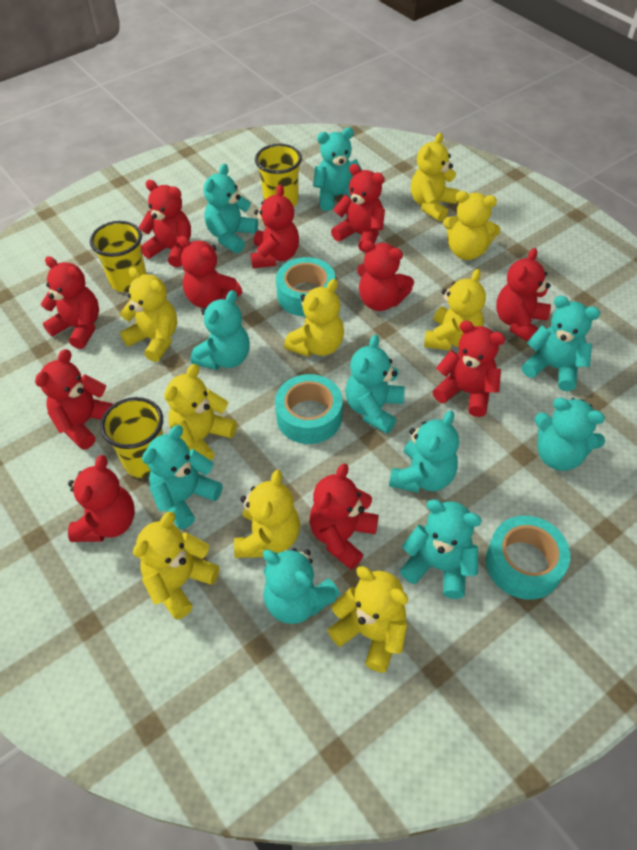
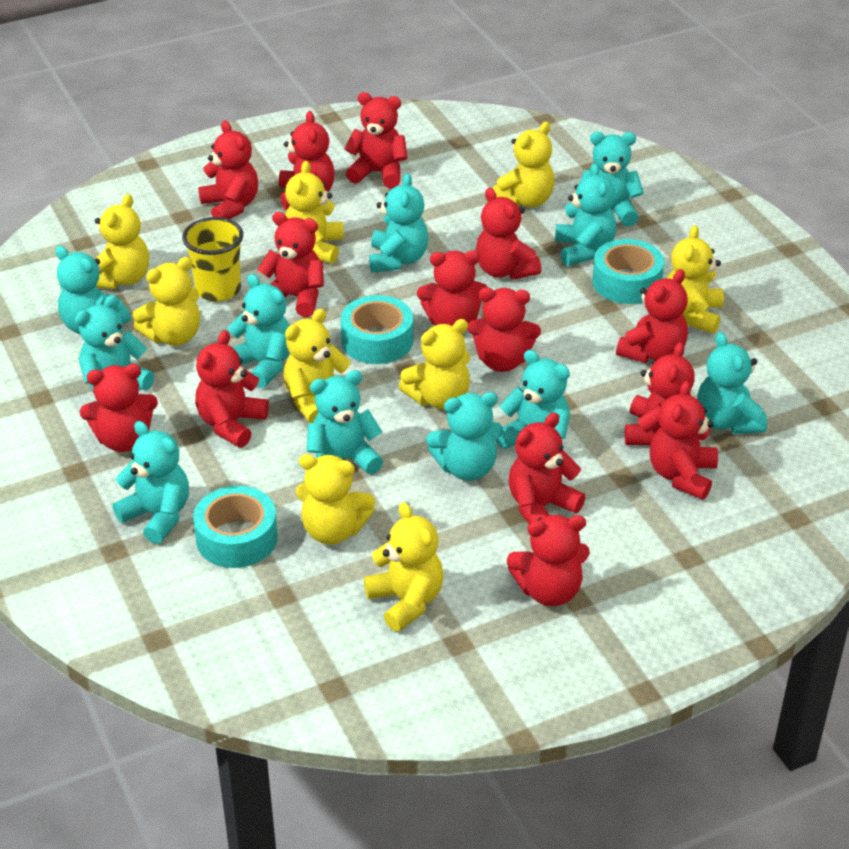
red teddy bear: [35,349,113,450] [41,256,99,349] [68,455,135,542] [139,180,191,267] [178,236,242,308] [250,184,299,268] [309,463,379,570] [331,164,385,252] [357,240,414,311] [433,321,505,417] [496,248,551,342] = 11 -> [80,364,158,452] [195,330,269,447] [198,120,258,219] [257,212,324,317] [279,111,335,210] [344,92,408,189] [417,250,487,326] [467,287,541,372] [476,188,541,280] [507,515,590,606] [508,412,585,525] [616,269,688,363] [624,342,695,445] [650,380,718,500] = 14
turquoise teddy bear: [142,425,223,530] [191,290,250,370] [204,164,258,253] [263,548,340,624] [313,127,362,211] [345,334,405,434] [389,410,459,493] [400,499,482,599] [522,296,600,391] [534,398,605,471] = 10 -> [55,246,131,334] [75,295,154,391] [113,421,189,544] [228,274,290,388] [307,370,383,474] [369,173,429,273] [426,392,503,481] [496,350,570,449] [555,163,616,266] [581,132,644,227] [697,332,767,434] = 11
yellow cup: [90,221,146,292] [100,397,163,478] [255,144,302,207] = 3 -> [182,217,243,302] = 1

